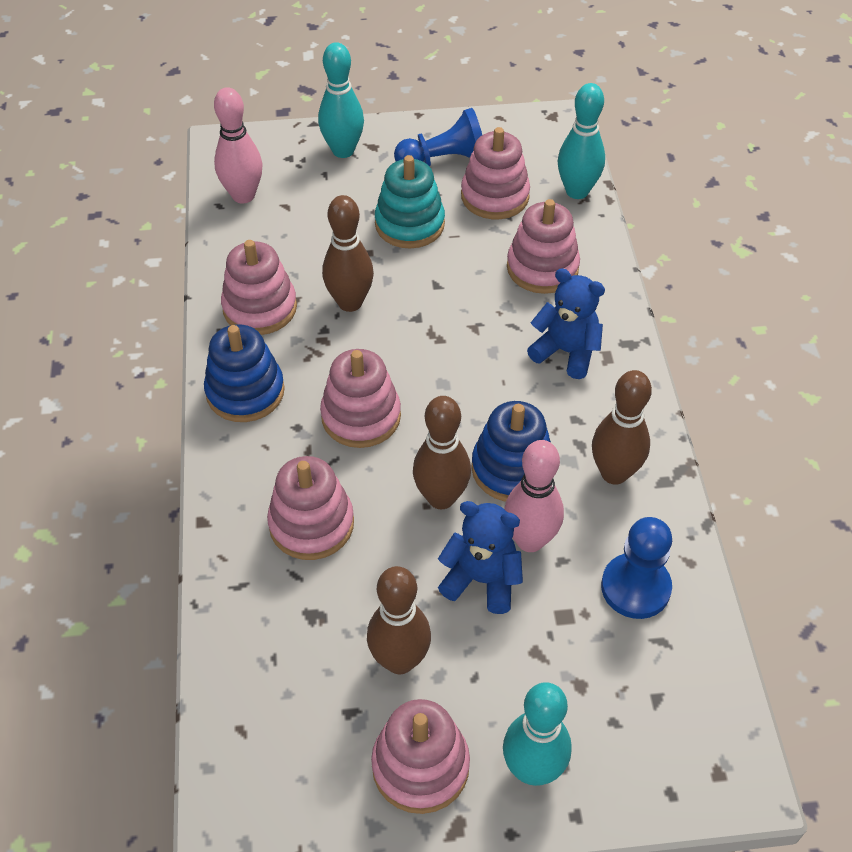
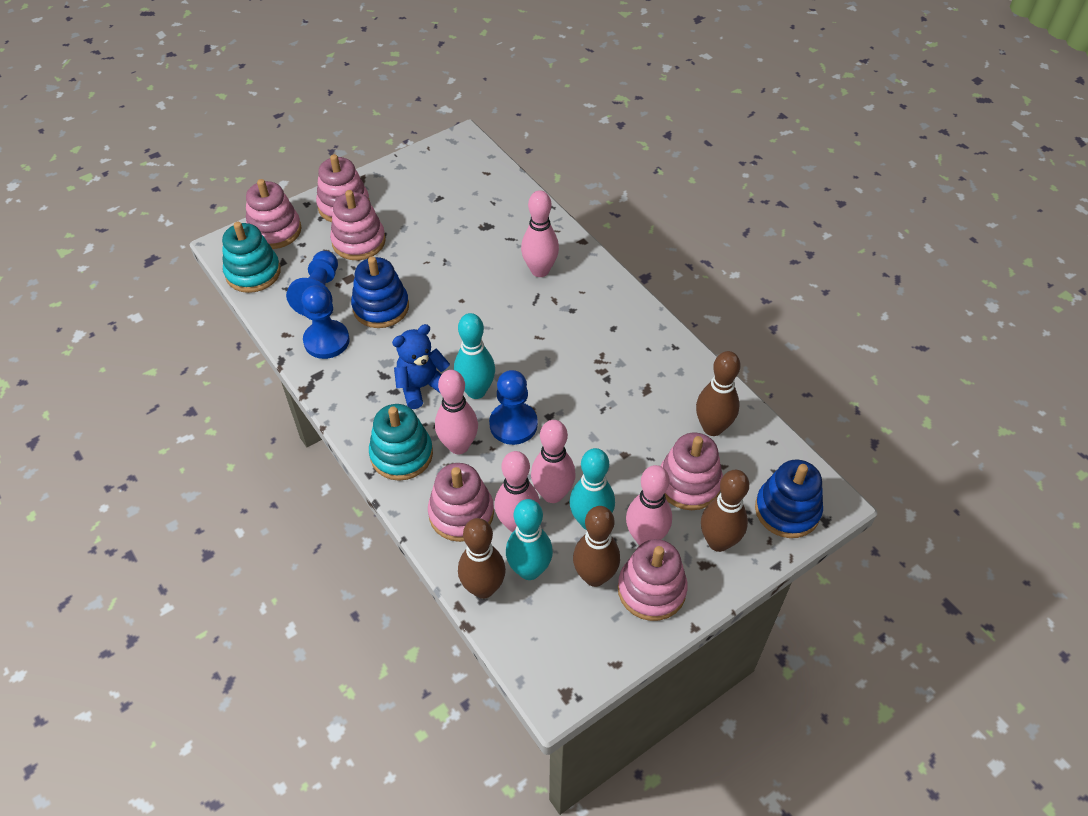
blue pawn: [394,108,482,166] [601,517,672,619] = 2 -> [286,251,338,316] [302,285,350,359] [489,370,538,445] = 3
blue teddy bear: [438,501,523,614] [527,268,605,379] = 2 -> [392,324,450,409] = 1
pink bowling pin: [214,87,262,204] [504,440,564,552] = 2 -> [435,370,478,454] [495,451,540,532] [521,190,559,277] [531,420,576,503] [626,465,672,545] = 5
turquoise stacking toy: [375,155,445,249] = 1 -> [222,222,281,293] [369,404,433,481] = 2

